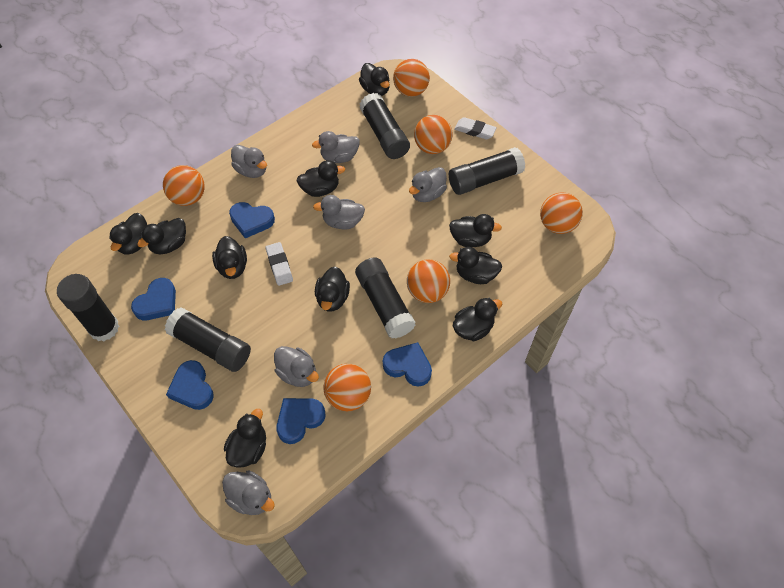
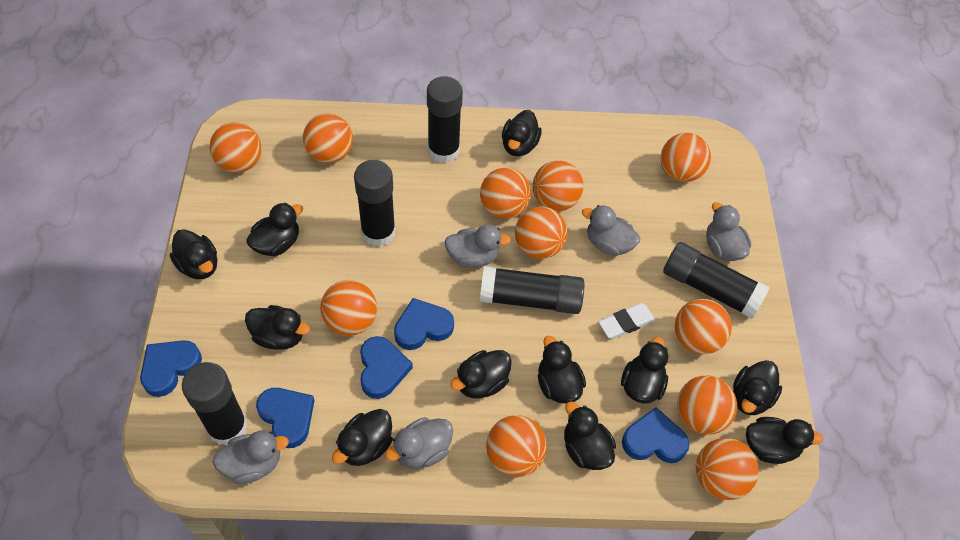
black duck: [109,213,147,255] [137,218,186,254] [212,236,247,279] [224,409,266,468] [296,160,345,197] [315,267,350,312] [359,63,390,96] [449,214,502,247] [449,247,502,284] [453,298,502,341] = 10 -> [170,229,217,279] [245,305,310,349] [246,203,303,256] [332,409,393,466] [450,350,512,398] [502,110,542,156] [538,336,586,404] [564,401,616,470] [621,337,669,404] [733,360,782,415] [746,417,823,464] = 11
grey duck: [222,470,275,515] [231,145,267,178] [274,346,319,387] [312,131,360,163] [313,195,365,230] [409,167,447,202] = 6 -> [213,430,289,484] [385,417,453,469] [444,224,511,268] [582,205,640,256] [706,202,751,261] = 5
orange ball: [163,165,205,206] [323,364,371,411] [393,59,430,97] [407,259,450,303] [414,115,452,154] [540,192,583,234] = 6 -> [210,122,262,173] [303,113,353,163] [320,280,377,336] [480,168,531,219] [486,415,547,477] [515,206,567,259] [533,160,583,211] [661,133,711,182] [675,299,732,354] [677,376,737,435] [696,438,759,500] = 11
white eraser: [266,242,293,286] [454,117,497,140] = 2 -> [598,303,655,339] = 1

